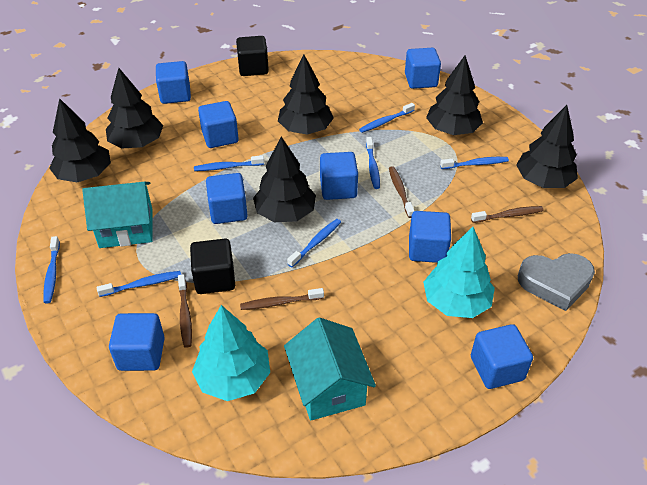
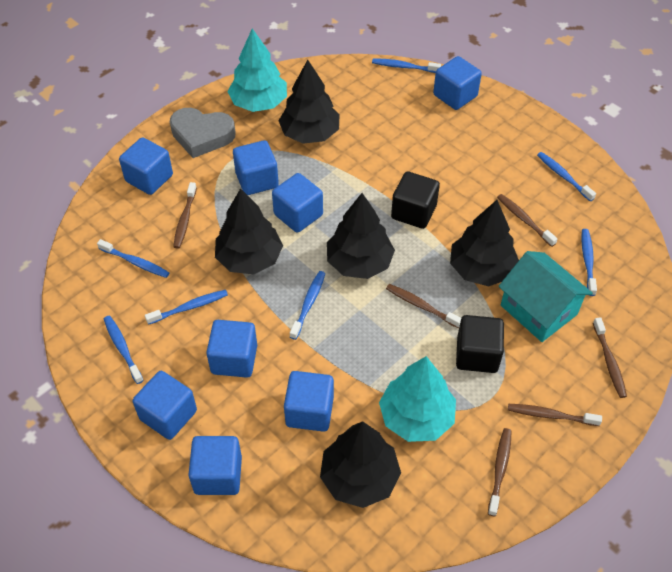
black tree: [49,98,111,182] [106,68,163,149] [253,137,316,222] [278,55,334,135] [426,56,483,135] [516,105,578,188] = 6 -> [215,188,283,274] [278,60,339,144] [320,421,401,508] [327,193,395,279] [450,200,519,286] = 5
brown toothbrush: [178,274,192,348] [240,288,324,310] [389,166,414,218] [471,206,544,223] = 4 -> [173,182,197,248] [386,284,461,328] [488,428,512,516] [497,194,558,247] [508,404,602,426] [593,317,627,398] = 6
turquoise house: [82,182,153,248] [284,318,376,420] = 2 -> [498,251,593,342] = 1

